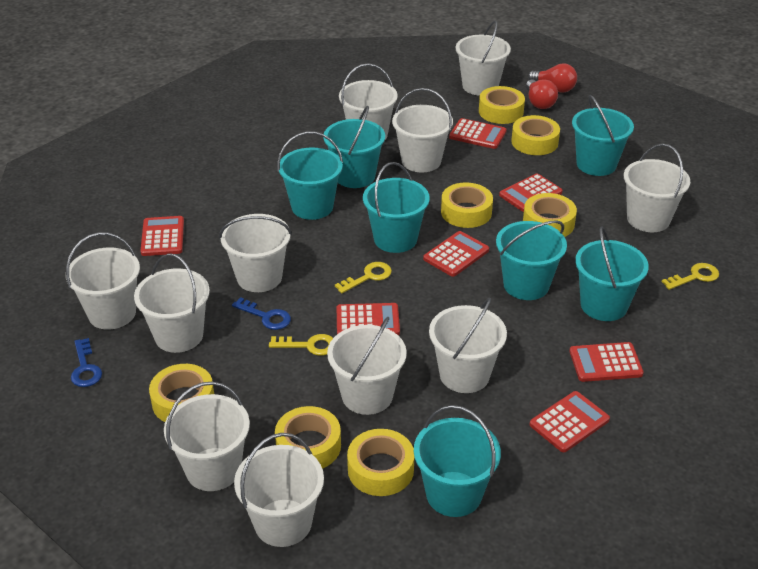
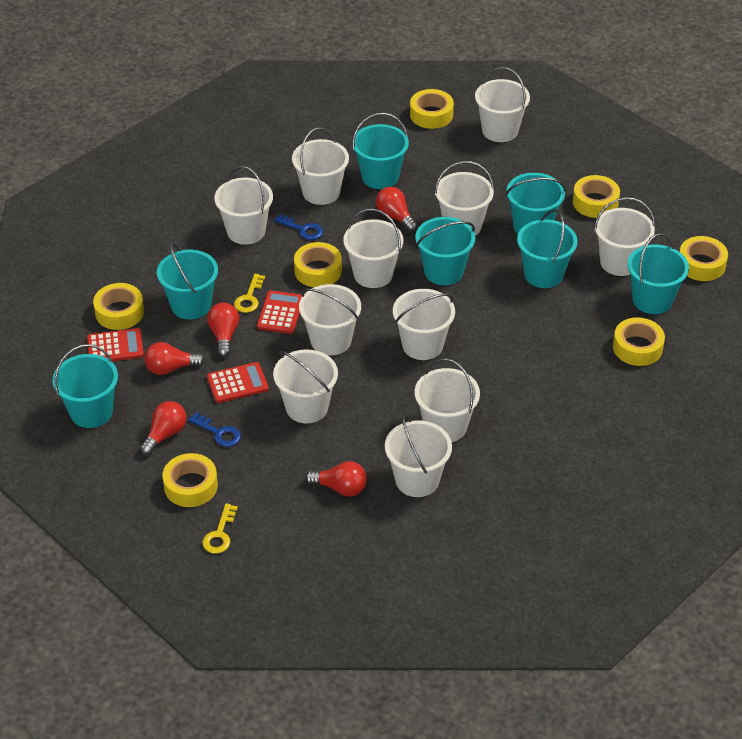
red calculator: [141,216,184,256] [337,303,400,335] [423,231,489,277] [449,118,507,149] [499,173,563,212] [530,391,610,452] [569,342,644,382] = 7 -> [87,328,144,361] [207,362,269,403] [257,290,302,334] = 3
red light bulb: [526,79,558,109] [528,63,577,92] = 2 -> [140,401,187,455] [144,342,205,375] [207,303,239,357] [305,461,367,496] [375,187,418,232] = 5
yellow key: [269,334,333,356] [335,262,392,293] [662,263,719,290] = 3 -> [202,503,238,554] [234,274,265,313] = 2

